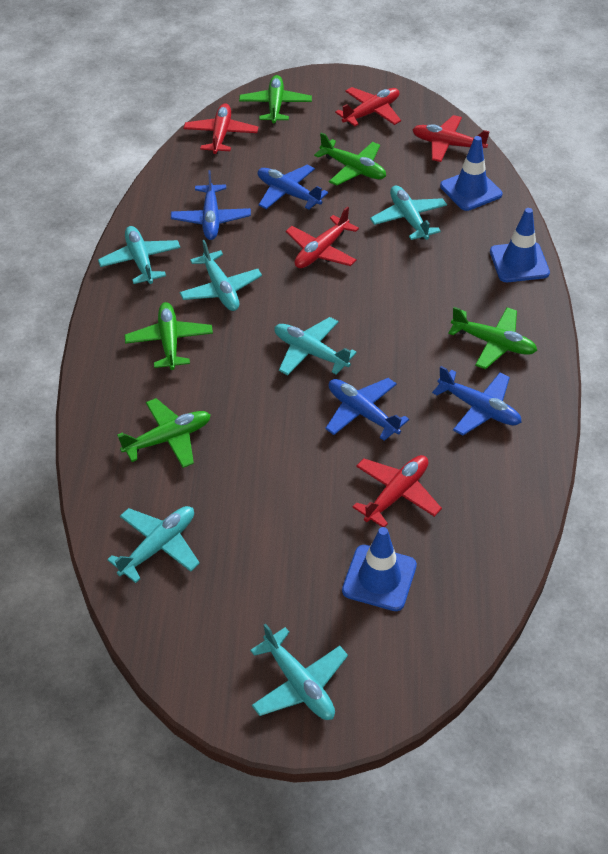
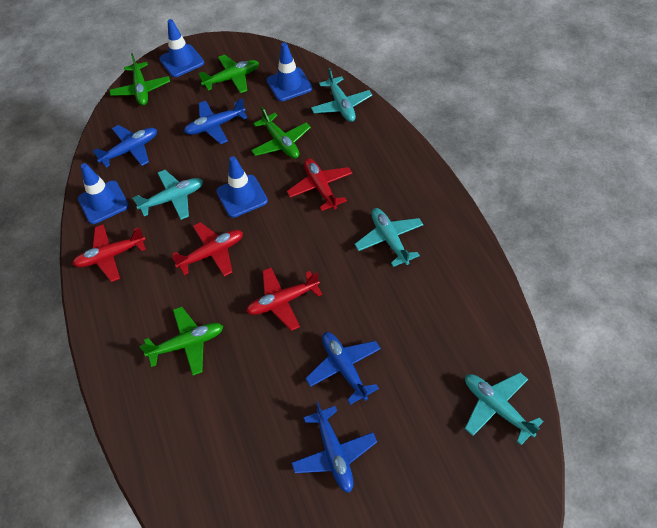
blue traffic cone: [342,527,417,611] [440,136,502,211] [490,208,550,282] = 3 -> [78,163,129,224] [159,19,204,77] [216,156,268,218] [267,42,312,101] = 4
green plane: [117,398,211,468] [125,302,213,370] [239,75,312,124] [314,132,386,186] [448,307,537,369] = 5 -> [110,53,170,106] [140,307,223,376] [199,54,259,93] [251,107,311,159] = 4
red plane: [184,103,258,154] [286,206,359,268] [335,87,401,126] [352,455,442,527] [412,115,490,162] = 5 -> [73,225,146,282] [171,222,243,277] [246,268,322,331] [287,158,352,211] = 4
turquoise plane: [98,226,180,284] [107,506,200,583] [179,240,262,311] [250,624,348,720] [274,317,357,375] [370,185,447,240] = 6 -> [132,170,203,220] [311,68,372,122] [355,208,424,267] [465,372,544,445] = 4

